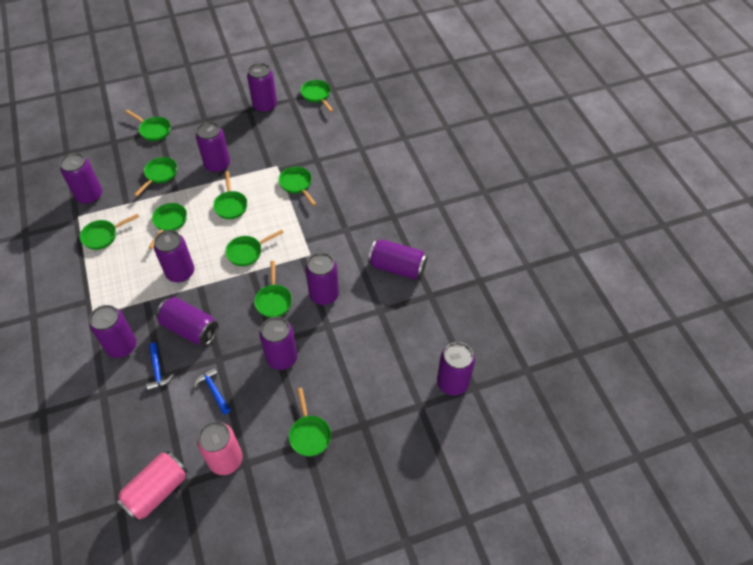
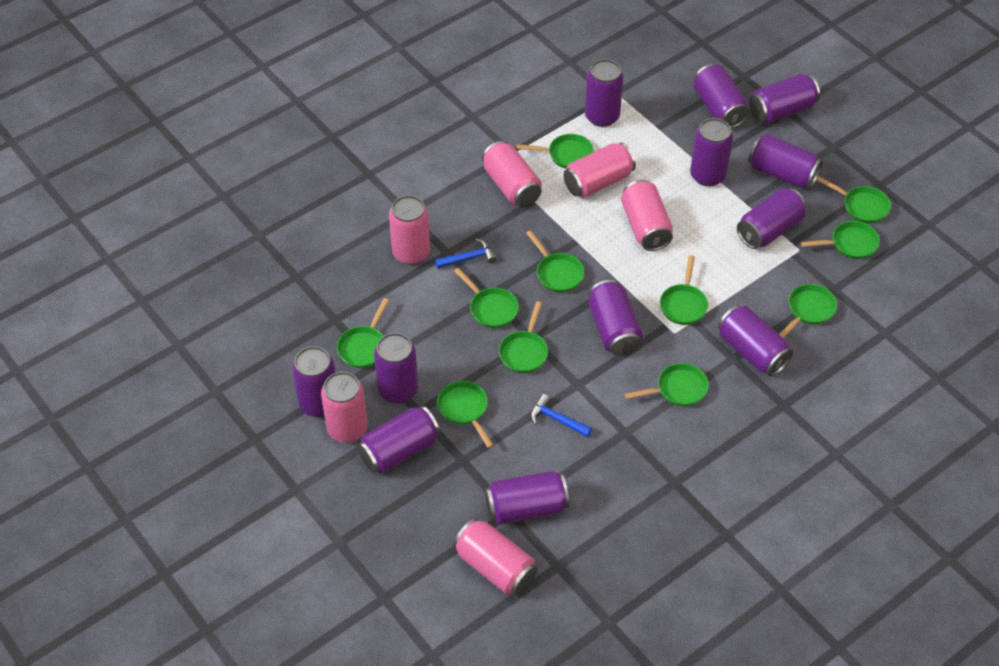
green pan: [80,214,139,250] [125,110,171,141] [134,157,177,197] [148,203,187,249] [213,171,248,219] [225,230,284,266] [254,261,292,318] [278,167,316,206] [289,388,331,456] [300,80,334,112] = 10 -> [337,298,389,368] [437,381,494,448] [454,268,519,328] [499,302,548,373] [516,134,594,169] [526,230,584,293] [624,363,709,406] [660,255,708,325] [779,284,837,338] [800,221,880,259] [816,176,891,223] = 11
pink can: [116,451,187,522] [197,421,242,475] = 2 -> [321,372,368,443] [389,195,430,265] [453,518,537,595] [482,141,542,207] [563,143,636,198] [621,180,673,251] = 6
purple can: [60,153,102,204] [89,305,137,358] [154,230,194,282] [156,297,218,346] [196,122,230,173] [247,63,277,113] [259,317,298,370] [305,252,339,305] [368,240,427,280] [437,342,475,396] = 10 -> [292,346,336,417] [357,406,440,473] [374,333,418,403] [485,471,569,525] [585,59,623,127] [588,280,643,356] [690,118,733,187] [693,64,750,128] [718,305,793,376] [737,188,807,249] [748,134,823,189] [749,74,820,124] = 12

